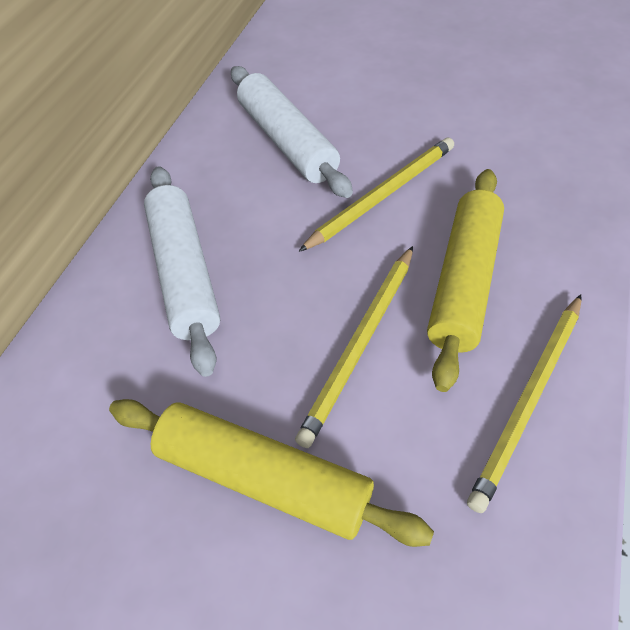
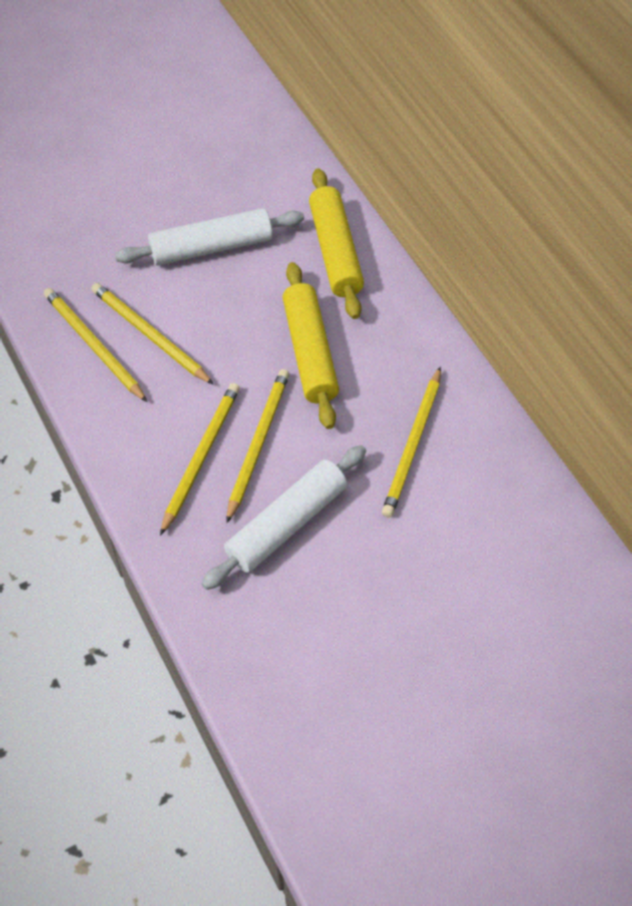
yellow pencil: [295,246,413,448] [298,137,454,252] [467,294,581,513] = 3 -> [44,288,147,402] [91,283,214,385] [160,383,240,536] [226,369,289,523] [382,366,441,518] = 5

